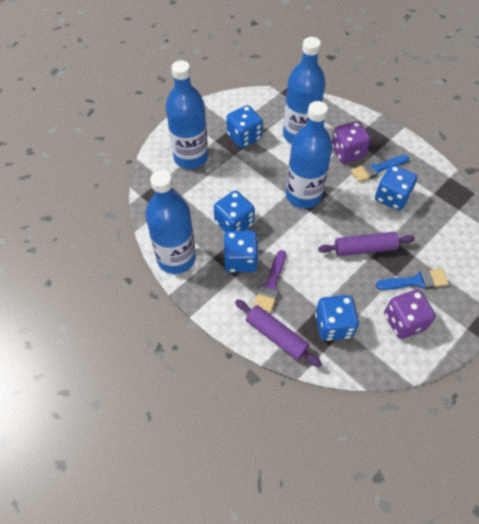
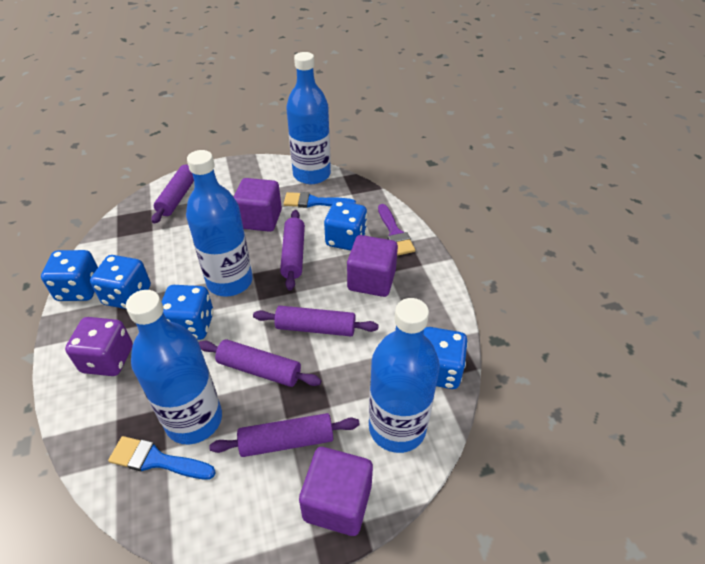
purple cube: none = 0 -> [234,178,282,232] [299,447,373,536] [347,235,398,297] = 3
purple dice: [332,121,371,163] [384,289,436,339] = 2 -> [65,317,133,376] = 1
purple rolling pin: [235,299,322,367] [318,232,415,256] = 2 -> [151,165,194,224] [199,339,321,387] [209,413,360,457] [253,306,379,336] [280,210,305,290] = 5

